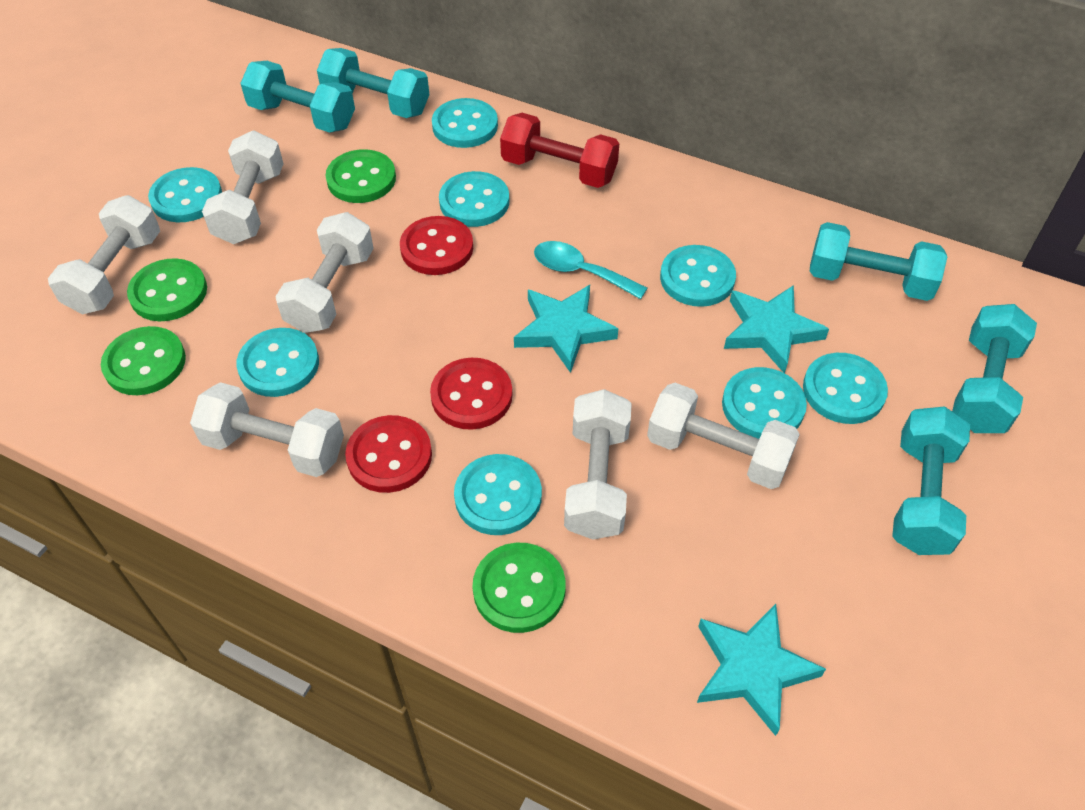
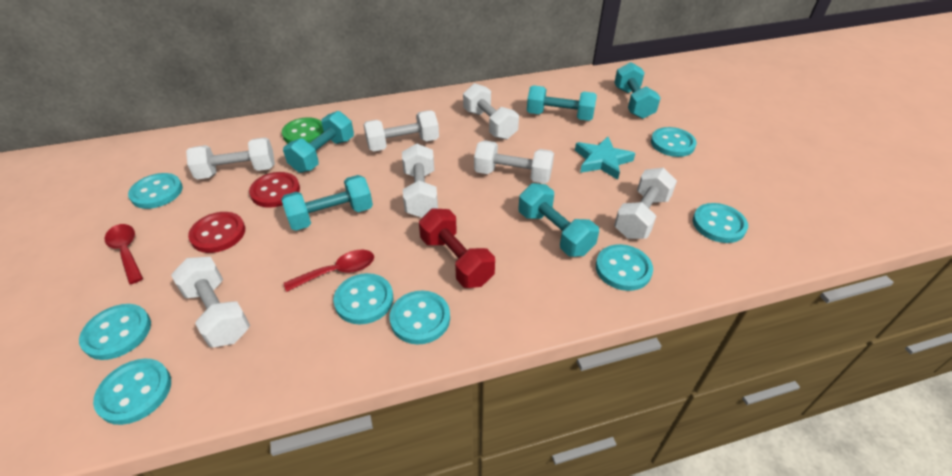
green button: [101,326,186,395] [127,258,207,321] [326,149,396,203] [472,543,566,633] = 4 -> [282,117,324,143] = 1
red button: [345,415,432,493] [400,216,473,275] [430,358,512,430] = 3 -> [188,212,245,253] [249,172,300,208] = 2
red spoon: none = 0 -> [105,224,143,284] [284,250,374,292] = 2
turquoise spoon: [534,241,647,299] = 1 -> none = 0
turquoise star: [514,285,618,373] [697,604,826,736] [724,285,829,373] = 3 -> [575,137,635,180] = 1
white dumbbell: [48,195,160,315] [190,382,344,477] [202,131,284,244] [275,212,374,333] [564,389,632,540] [647,383,800,489] = 6 -> [171,257,250,348] [186,137,275,179] [363,110,439,151] [402,143,438,218] [463,83,519,140] [474,140,554,184] [614,168,677,239] = 7

